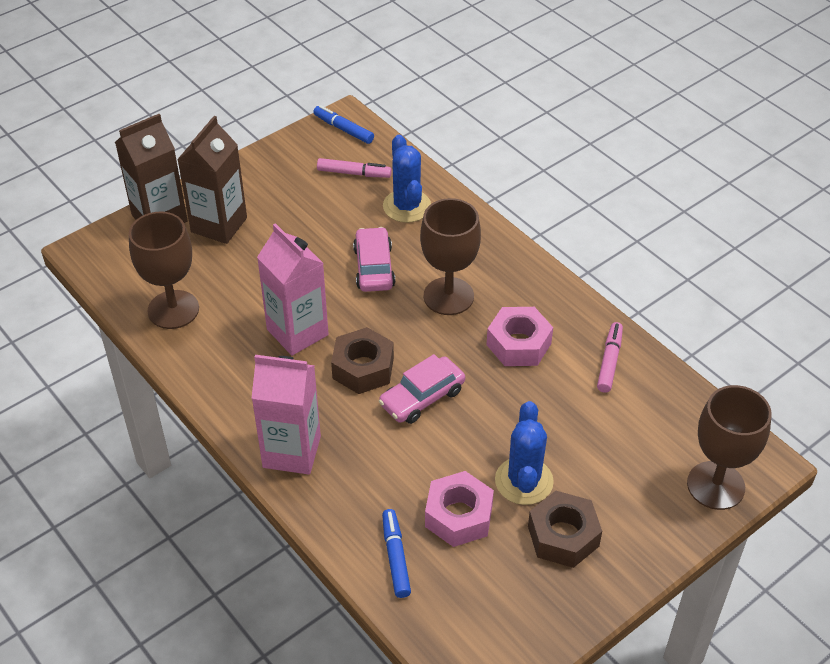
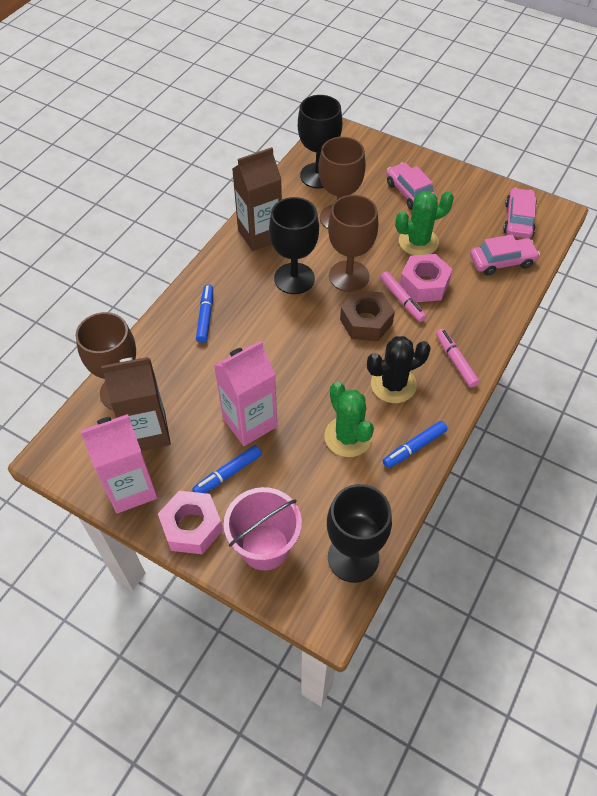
black cactus: none = 0 -> [367,336,431,403] = 1
black goblet: none = 0 -> [269,197,319,294] [298,95,342,189] [327,484,392,583] = 3
blue cactus: [383,135,431,223] [495,401,554,505] = 2 -> none = 0
blue marker: [313,105,374,144] [382,509,411,598] = 2 -> [192,445,262,493] [196,284,213,343] [383,421,448,468] = 3
brown nut: [331,327,394,394] [528,491,602,568] = 2 -> [340,290,395,341] = 1
green cactus: none = 0 -> [324,382,374,457] [395,191,454,255] = 2
pink bucket: none = 0 -> [224,487,302,571] = 1
pink car: [353,227,395,292] [379,354,465,424] = 2 -> [386,162,438,210] [470,234,540,276] [503,188,537,238] = 3

